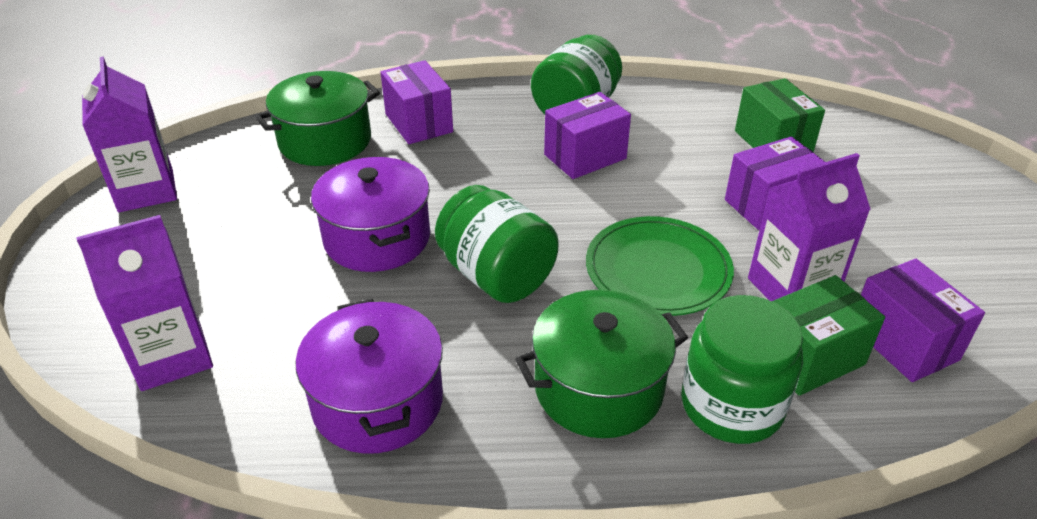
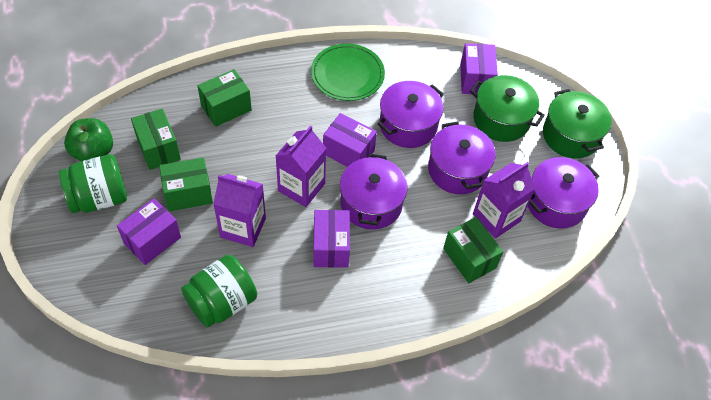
green apple: none = 0 -> [64,118,113,161] = 1
green box: [735,78,825,153] [772,275,885,396] = 2 -> [131,108,181,170] [159,157,213,211] [197,69,252,127] [443,217,503,283] = 4
green jar: [435,185,559,303] [531,35,622,114] [681,295,803,444] = 3 -> [59,154,127,213] [181,255,257,327] = 2
purple pot: [296,299,443,454] [311,157,430,272] = 2 -> [340,154,408,230] [378,81,444,148] [428,121,496,194] [528,157,599,229] = 4

